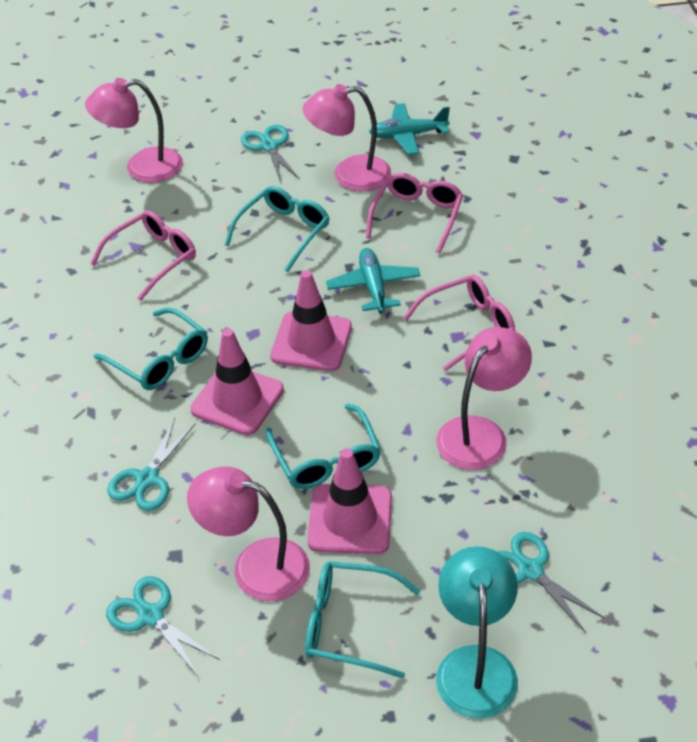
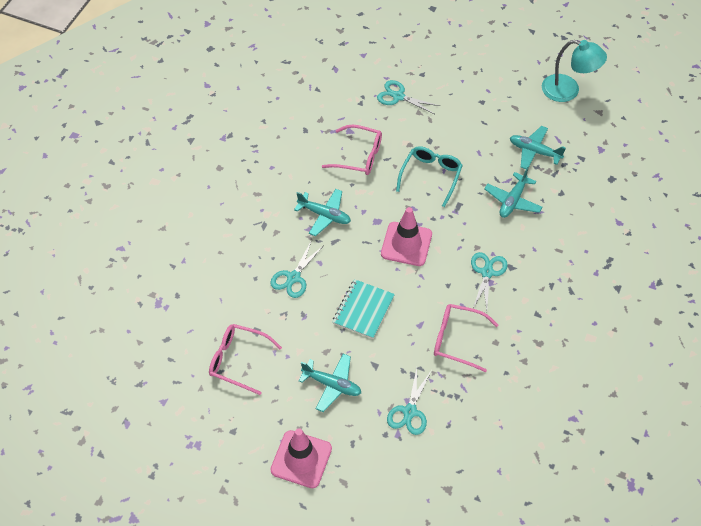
pink lamp: [85,78,183,183] [187,466,310,601] [303,84,391,191] [436,327,532,470] = 4 -> none = 0
pink traffic cone: [190,328,284,435] [270,270,352,371] [307,449,392,554] = 3 -> [270,428,332,488] [381,207,432,266] = 2
turquoise glasses: [94,307,208,390] [225,186,329,272] [266,404,381,489] [305,561,421,679] = 4 -> [396,146,463,207] = 1
turquoise notebook: none = 0 -> [333,279,395,339] = 1
turquoise plane: [326,248,420,314] [369,103,450,155] = 2 -> [294,189,351,236] [299,354,361,412] [484,167,543,218] [510,126,566,169] = 4

